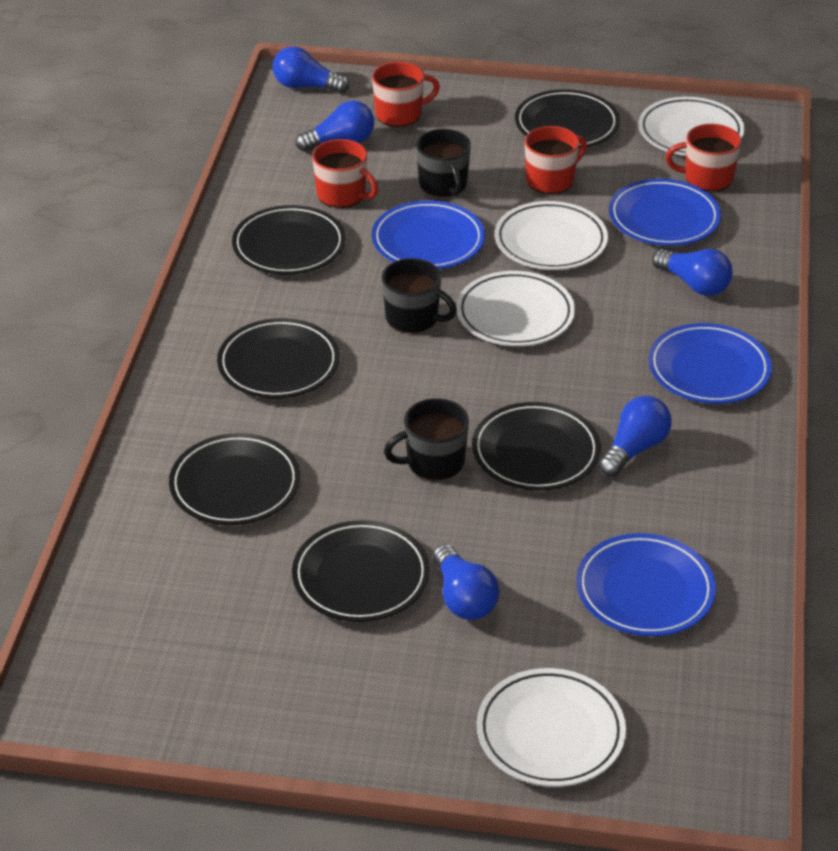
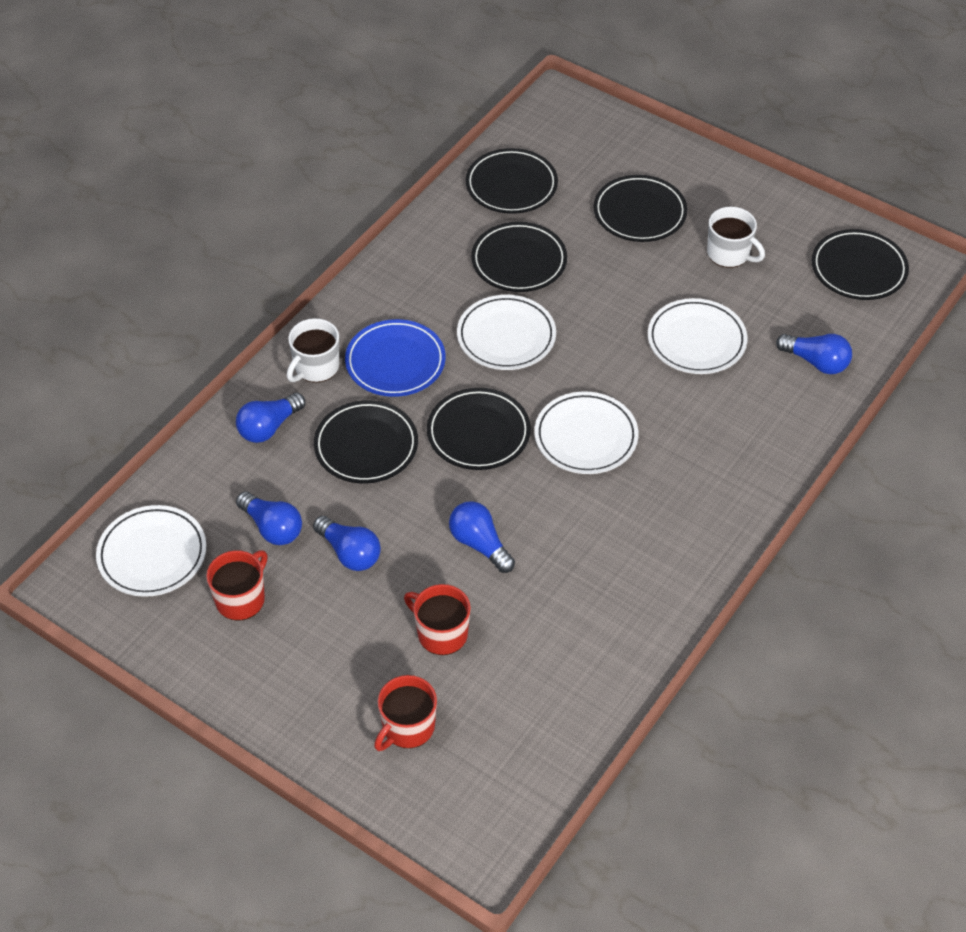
black mug: [382,258,457,333] [384,398,469,480] [416,129,471,197] = 3 -> none = 0
blue plate: [372,200,485,269] [576,533,716,636] [609,179,721,246] [648,323,772,404] = 4 -> [345,319,446,397] = 1
red mug: [312,139,379,208] [372,62,440,127] [525,126,587,194] [665,124,741,192] = 4 -> [206,550,268,621] [374,675,437,751] [404,584,471,655] = 3
white mug: none = 0 -> [287,318,339,383] [707,207,765,268] = 2

